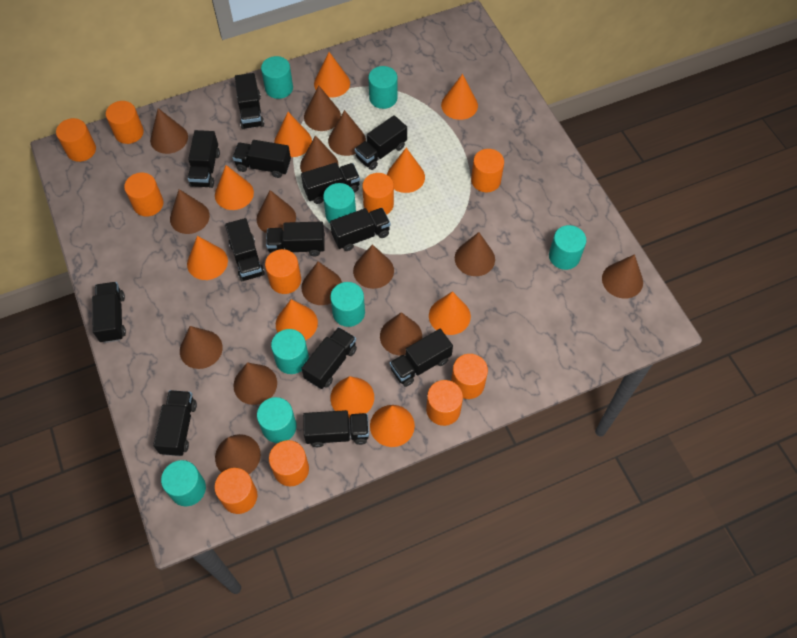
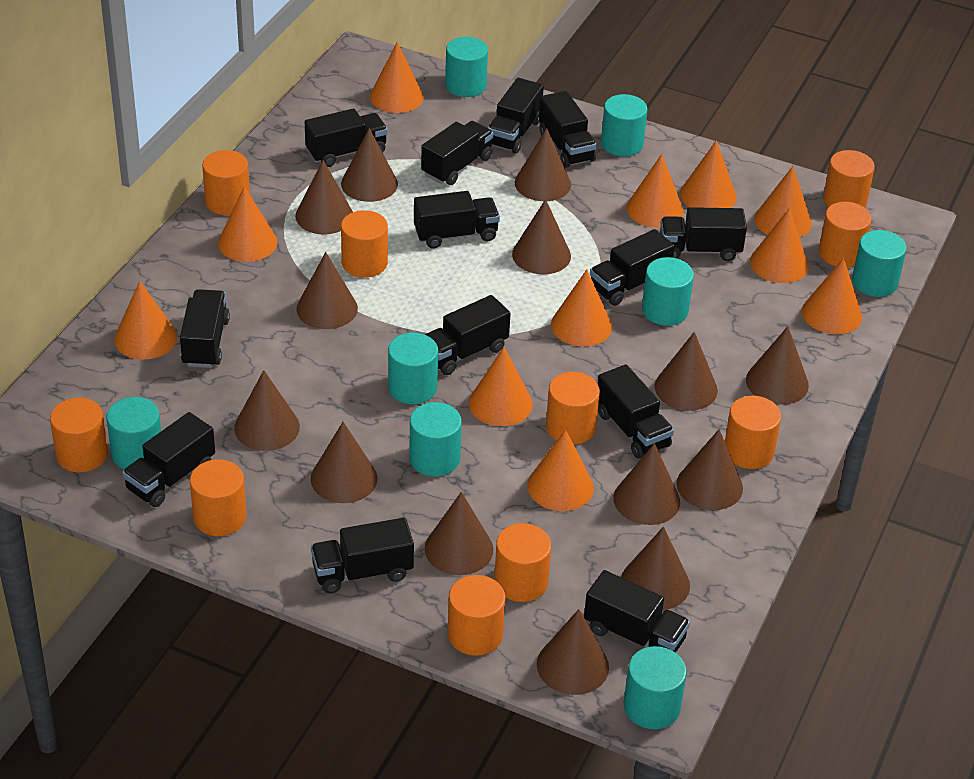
orange cone: [187,236,228,280] [215,165,254,210] [274,112,312,157] [276,299,318,341] [314,52,350,98] [330,376,374,418] [370,405,415,447] [387,148,425,193] [429,291,471,335] [441,74,478,120] = 10 -> [114,281,177,360] [218,186,277,262] [370,42,424,113] [469,347,533,426] [527,430,594,511] [551,269,612,347] [626,154,684,228] [680,140,737,208] [750,208,809,283] [754,166,812,238] [802,258,862,335] = 11

